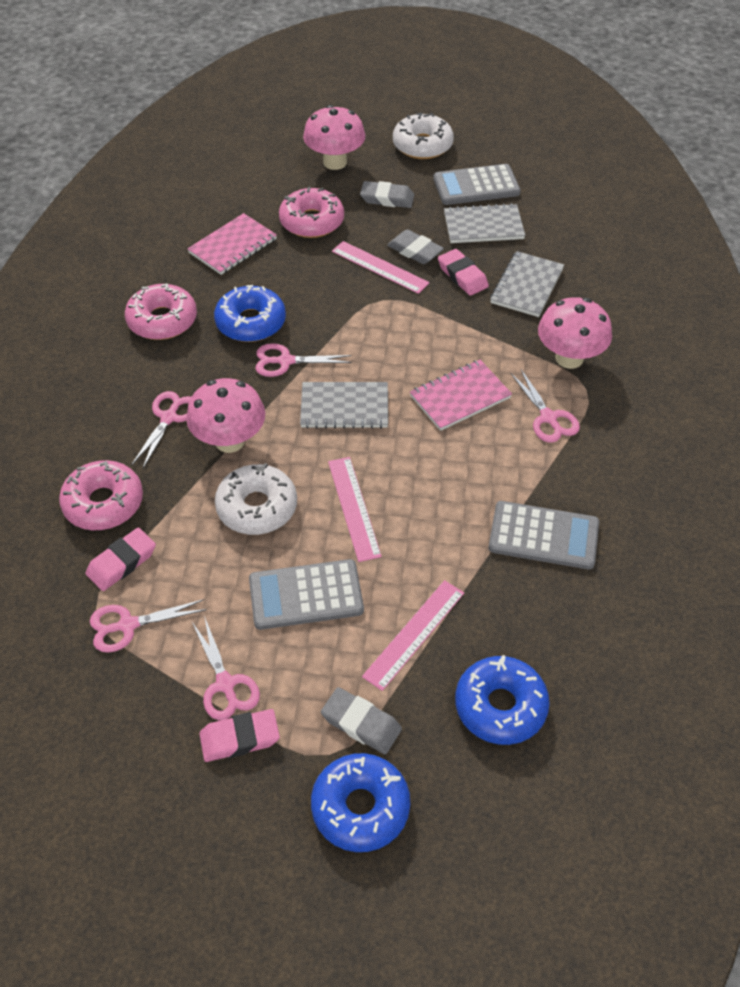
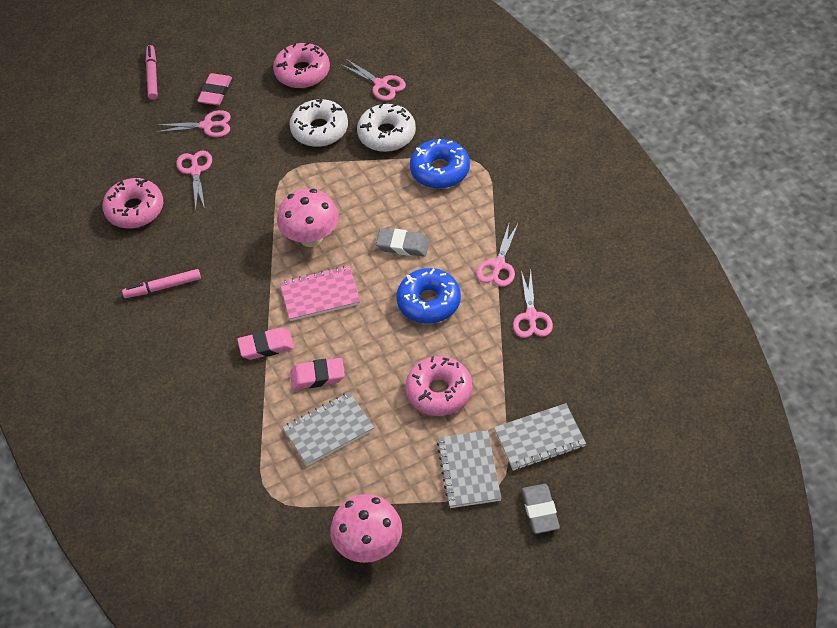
blue donut: [214,285,286,342] [311,753,410,852] [455,655,550,745] = 3 -> [397,268,461,324] [410,139,470,189] = 2
grey calculator: [249,559,364,630] [433,164,520,205] [488,501,599,569] = 3 -> none = 0
grey eraser: [321,687,402,754] [360,181,414,208] [387,229,444,264] = 3 -> [376,228,430,257] [522,484,560,534] = 2
pink marker: none = 0 -> [122,269,201,298] [146,45,158,100] = 2
pink mushroom: [186,378,265,453] [303,105,365,170] [538,297,612,369] = 3 -> [277,189,339,247] [330,494,402,563] = 2
pink notebook: [187,213,277,275] [410,360,512,431] = 2 -> [280,266,361,321] = 1
pink ruler: [328,457,382,562] [332,241,430,294] [362,580,464,691] = 3 -> none = 0

